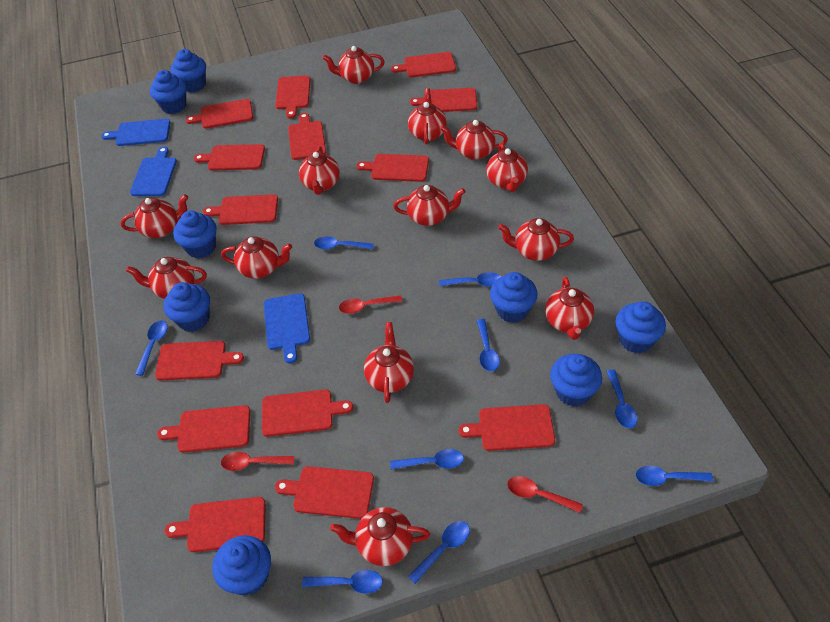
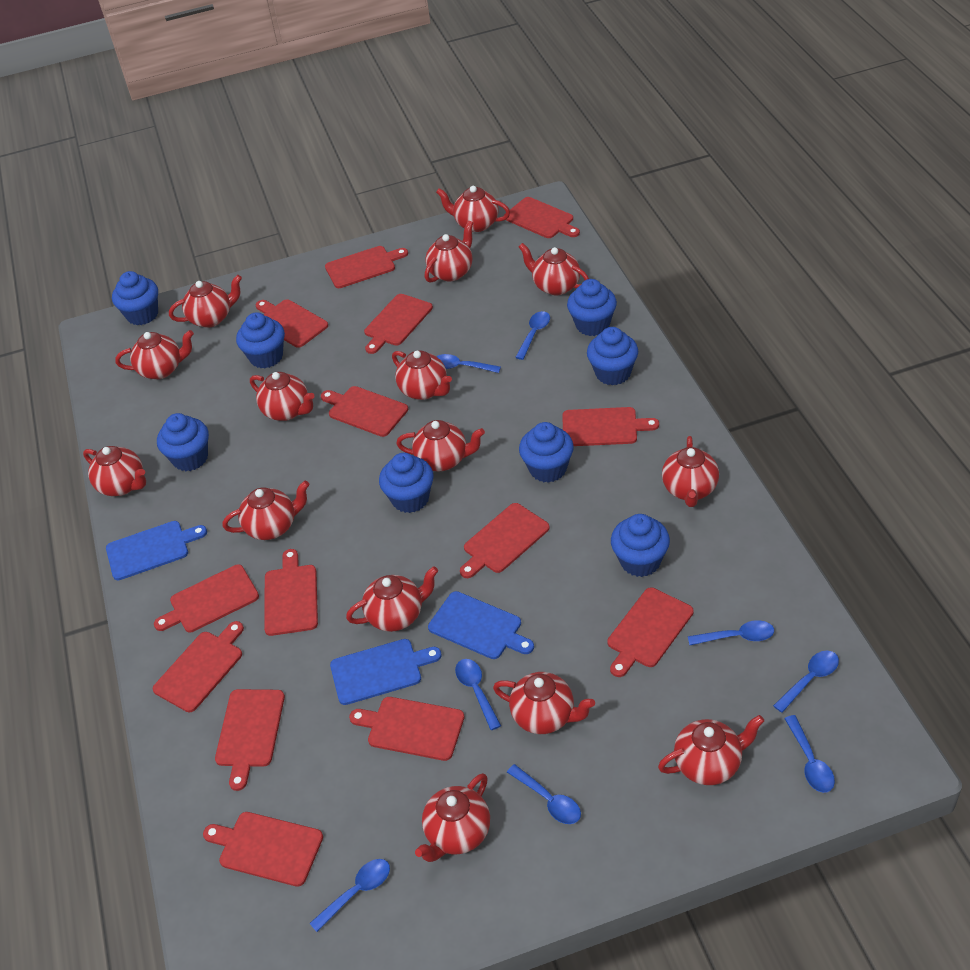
blue spoon: [135,320,168,376] [302,570,383,594] [314,236,374,250] [390,449,464,470] [408,521,470,584] [439,272,501,287] [477,319,500,371] [606,369,638,428] [635,466,713,486] = 9 -> [309,859,390,932] [436,354,501,373] [455,659,501,730] [507,764,581,824] [515,311,550,360] [688,620,774,645] [773,651,839,713] [784,715,835,793] = 8
red spoon: [221,452,294,471] [339,295,402,314] [507,476,583,513] = 3 -> none = 0
red teapot: [121,194,188,238] [126,257,207,299] [221,236,292,279] [299,146,340,195] [323,46,385,84] [330,507,430,566] [364,322,414,403] [394,185,465,226] [408,88,447,145] [440,120,508,160] [486,143,528,192] [498,218,574,261] [545,277,594,340] = 13 -> [83,446,146,496] [115,330,194,379] [169,275,242,328] [223,481,310,540] [250,372,315,421] [346,566,438,632] [392,350,452,400] [396,420,485,471] [415,773,490,862] [425,221,473,283] [436,186,510,232] [493,672,595,734] [519,243,589,295] [658,715,764,785] [662,436,719,507] = 15

